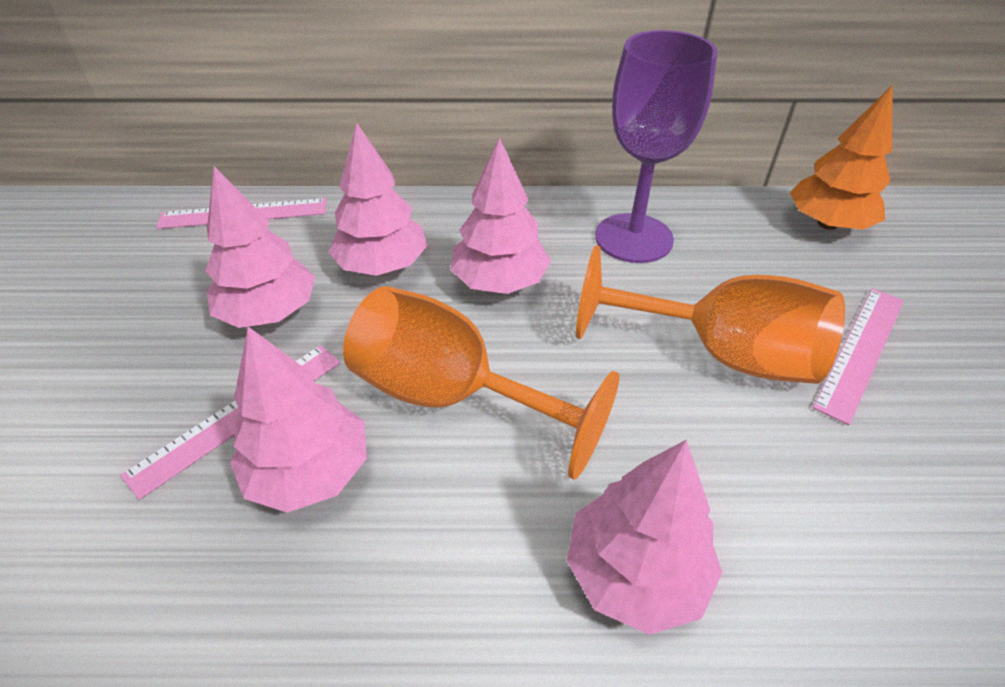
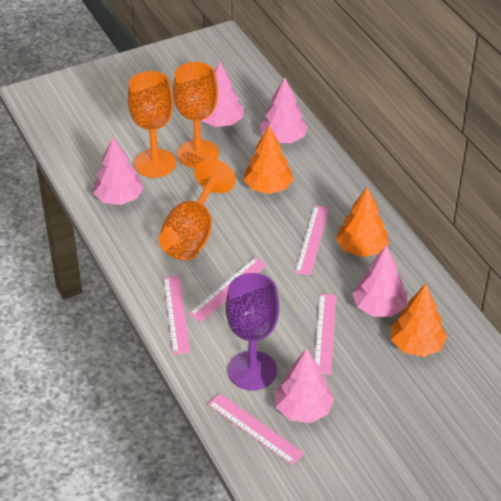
orange goblet: [343,286,620,480] [576,245,845,384] = 2 -> [128,71,176,178] [159,158,236,261] [173,62,219,168] = 3
orange tree: [790,84,893,230] = 1 -> [243,126,294,194] [336,187,389,257] [391,284,447,357] = 3
pink ruler: [120,345,341,500] [156,198,326,229] [812,288,904,425] = 3 -> [163,275,190,354] [188,257,267,322] [208,393,304,465] [295,205,329,276] [315,294,336,375] = 5

